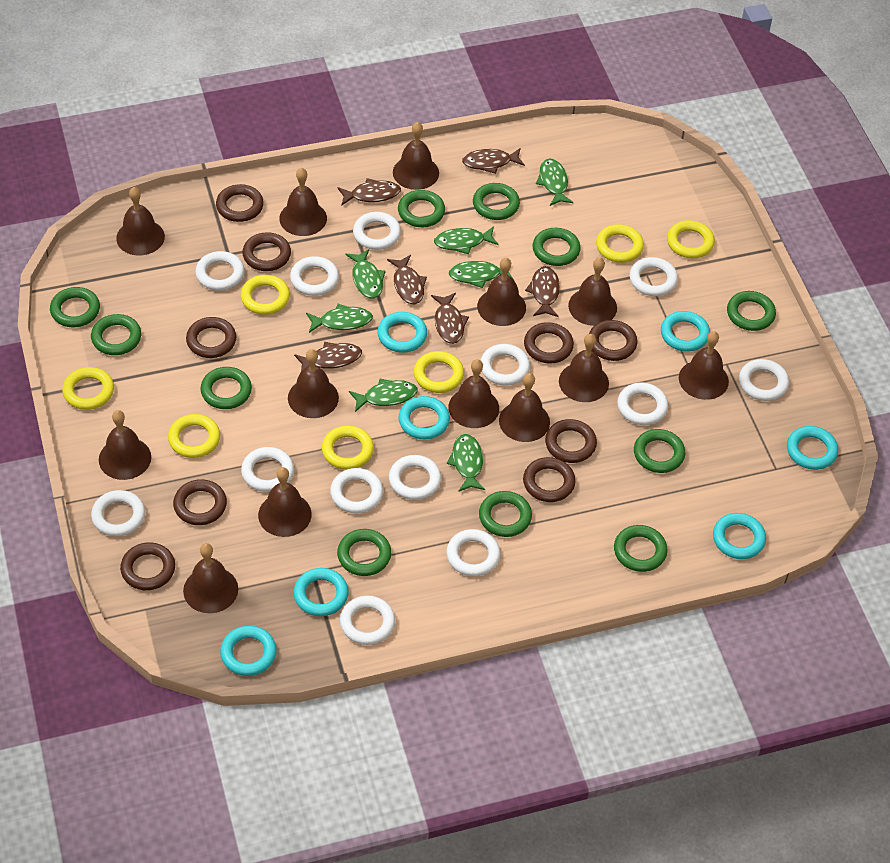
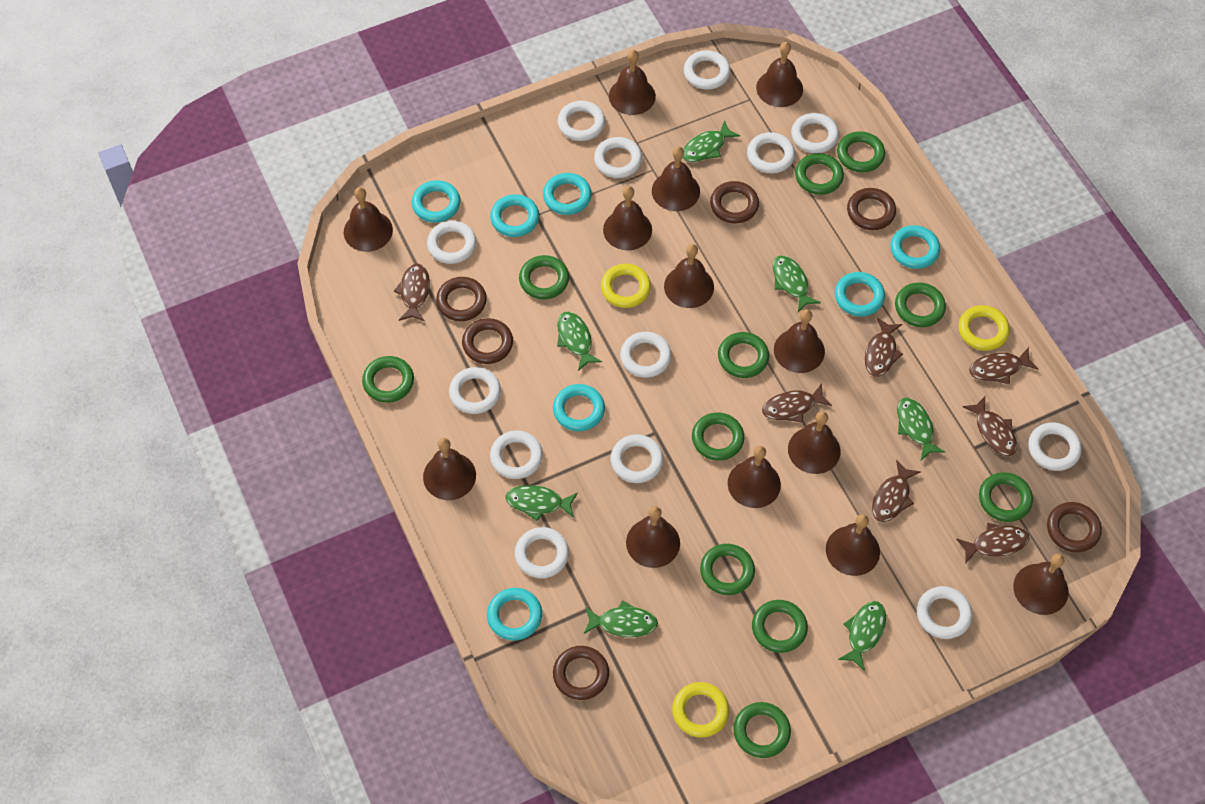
brown fish: [294,342,362,371] [337,178,401,206] [387,255,427,304] [431,293,469,344] [462,148,525,174] [525,266,560,317] = 6 -> [394,263,430,321] [762,384,832,423] [865,318,903,377] [872,460,921,522] [956,523,1030,564] [963,396,1017,456] [969,347,1038,384] = 7
brown ring: [120,543,175,590] [173,479,227,525] [186,317,237,358] [216,184,264,222] [242,232,291,271] [523,457,576,502] [524,322,574,364] [545,419,597,463] [589,320,638,361] = 9 -> [436,277,487,321] [462,318,513,364] [553,646,609,700] [710,181,759,224] [847,188,896,230] [1047,502,1102,552] = 6
yellow ring: [62,367,114,410] [168,414,220,458] [241,275,290,315] [322,425,374,470] [414,351,464,393] [596,224,644,263] [667,220,715,258] = 7 -> [601,264,651,308] [672,682,729,737] [959,305,1010,351] = 3

